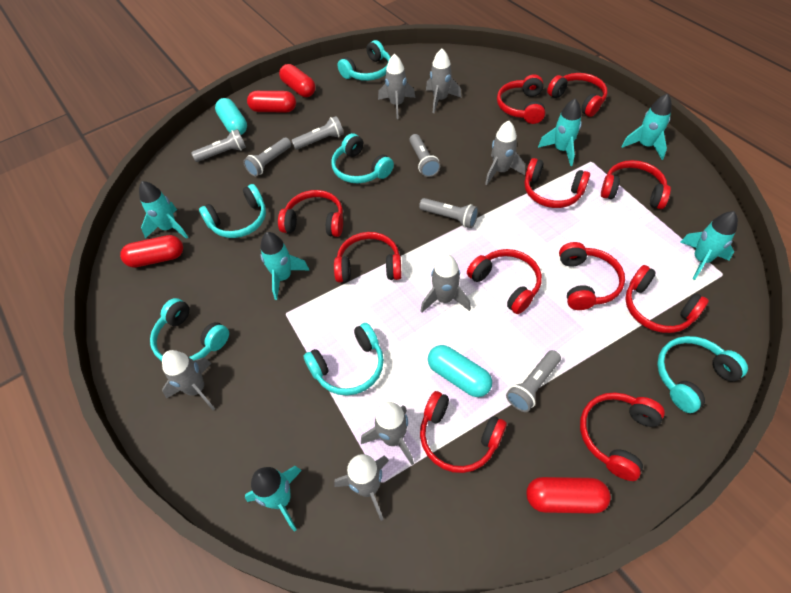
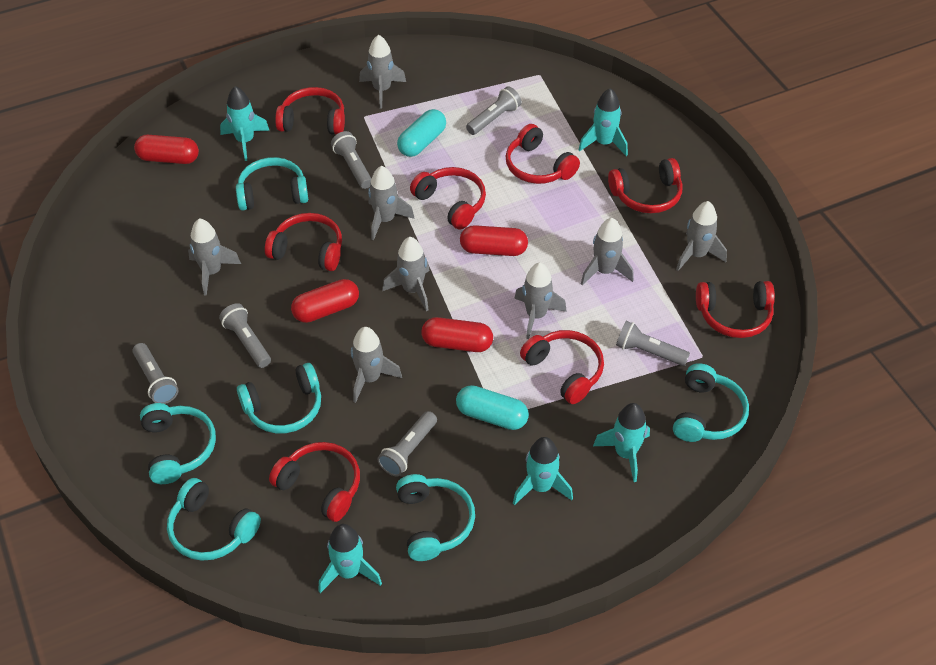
grey rocket: [162,350,215,410] [334,454,389,521] [361,402,414,465] [378,54,416,119] [421,254,471,313] [426,48,462,113] [485,120,525,185] = 7 -> [188,218,241,296] [351,327,402,403] [359,35,406,109] [368,166,415,240] [382,237,430,311] [514,263,567,339] [581,218,634,285] [676,201,727,271] = 8
red headphones: [278,190,343,237] [334,232,402,282] [420,391,507,473] [467,249,542,314] [497,74,545,124] [524,158,590,208] [547,73,608,117] [559,242,625,310] [580,392,665,481] [601,160,671,209] [625,265,709,333] = 11 -> [265,213,342,271] [269,442,360,522] [275,87,345,135] [410,167,486,229] [506,124,580,184] [520,330,604,404] [608,158,683,213] [696,281,775,338] = 8
turquoise rocket: [139,181,188,239] [245,466,302,532] [260,232,309,300] [538,98,582,166] [621,94,672,160] [680,211,738,280] = 6 -> [220,86,270,161] [318,524,382,593] [513,437,573,505] [578,88,628,156] [593,403,650,482] = 5

